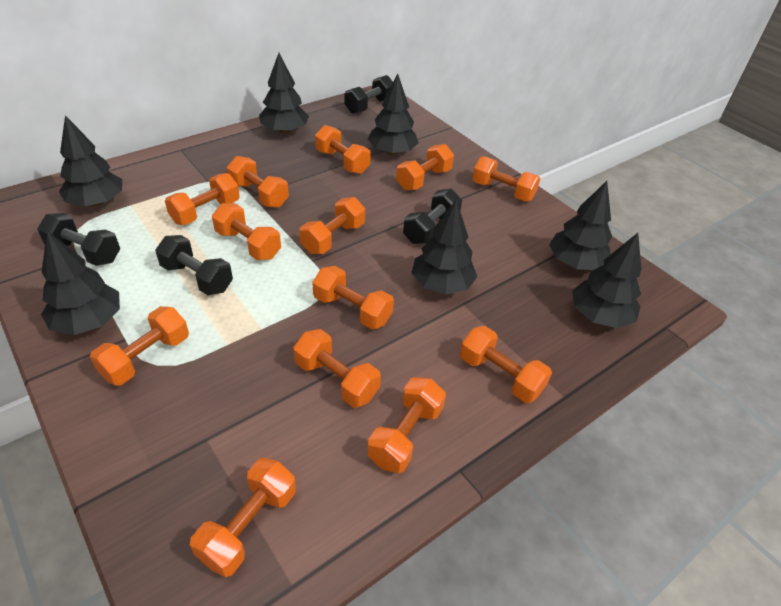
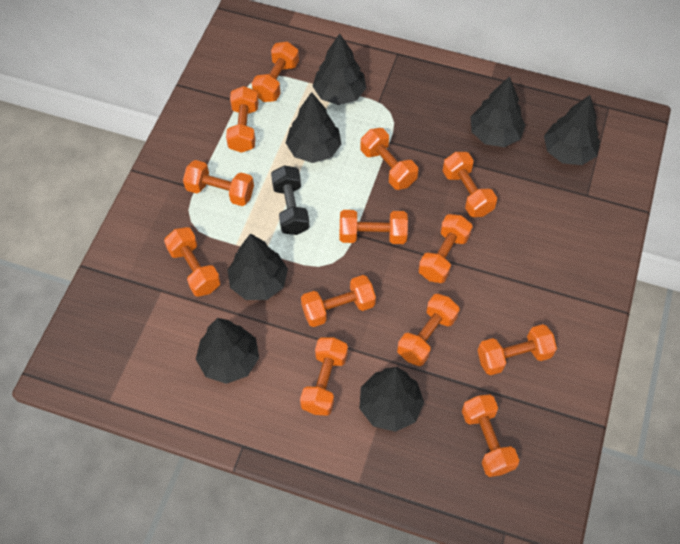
black dumbbell: [37,213,120,266] [155,235,233,295] [345,75,393,114] [403,189,462,244] = 4 -> [271,165,310,235] = 1

